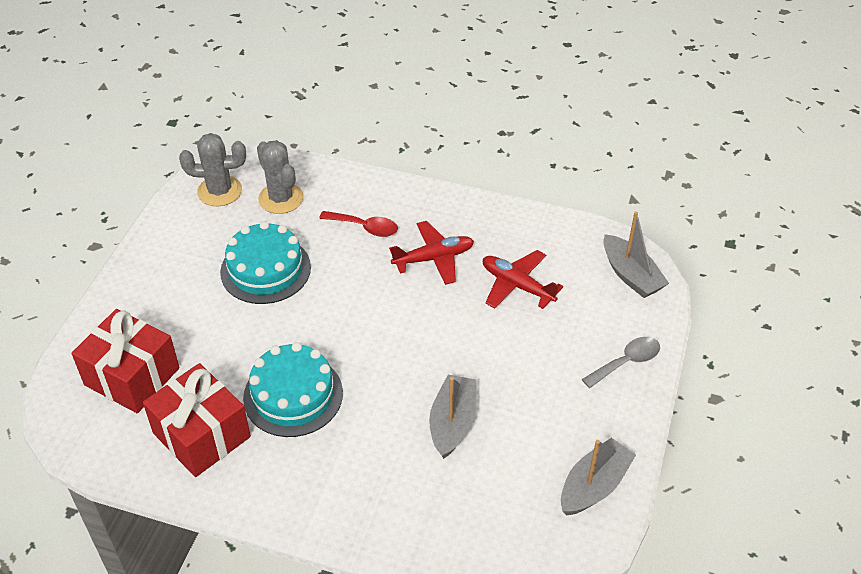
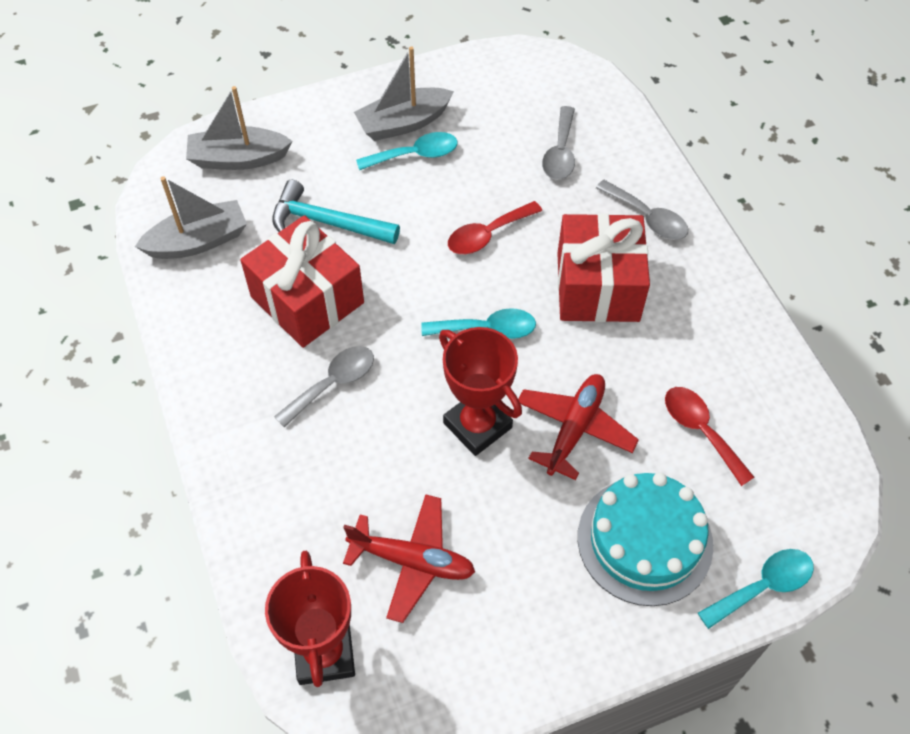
grey cactus: [179,133,246,206] [257,140,303,214] = 2 -> none = 0
grey spoon: [582,337,660,388] = 1 -> [274,346,374,428] [542,106,575,180] [596,180,688,240] = 3
red spoon: [319,211,398,237] = 1 -> [448,201,542,254] [665,387,754,486] = 2
red trophy: none = 0 -> [265,551,355,687] [439,327,522,456] = 2
turquoise cake: [220,221,311,304] [243,342,343,437] = 2 -> [578,473,713,606] = 1
turquoise hammer: none = 0 -> [272,180,400,244] = 1
turquoise spoon: none = 0 -> [356,132,458,170] [421,308,536,339] [698,549,814,629] = 3

